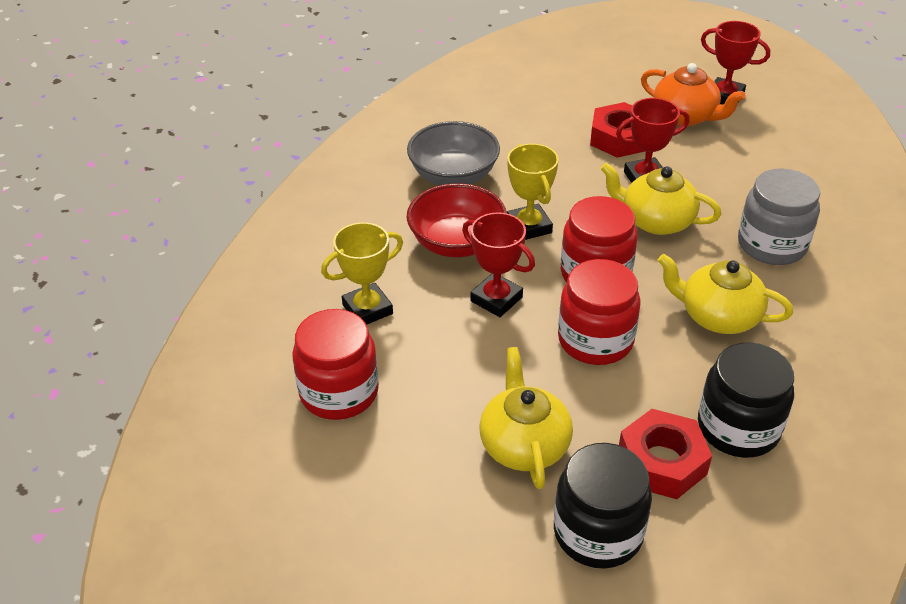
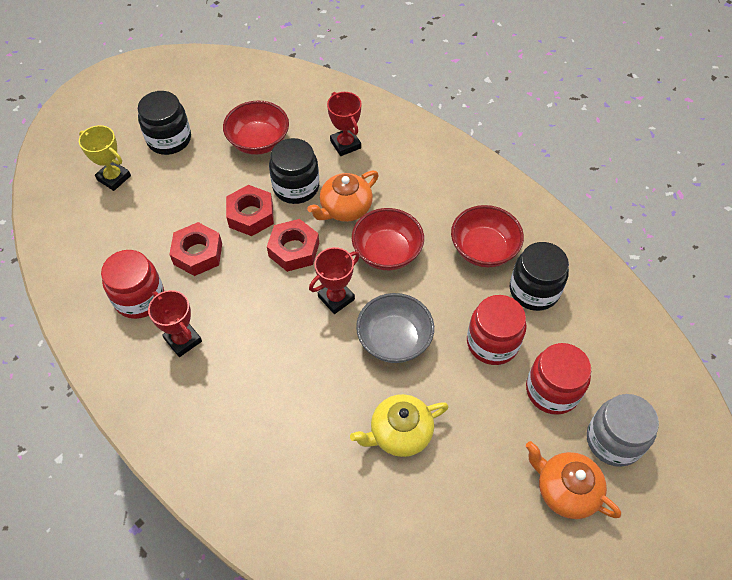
black jar: [554,443,652,569] [698,342,794,458] = 2 -> [138,91,191,155] [269,138,319,204] [510,242,569,311] = 3
orange teapot: [641,63,746,126] = 1 -> [307,170,379,222] [526,441,621,519] = 2
red bowl: [407,183,507,257] = 1 -> [223,101,289,155] [352,208,424,270] [451,205,524,267] = 3
red nut: [590,102,645,158] [619,409,712,499] = 2 -> [169,222,222,276] [226,185,274,236] [267,219,319,272] = 3
yellow teapot: [479,347,573,489] [601,163,721,235] [658,254,793,334] = 3 -> [350,394,449,457] = 1
yellow trophy: [321,222,403,325] [507,144,559,240] = 2 -> [79,125,131,191] = 1

